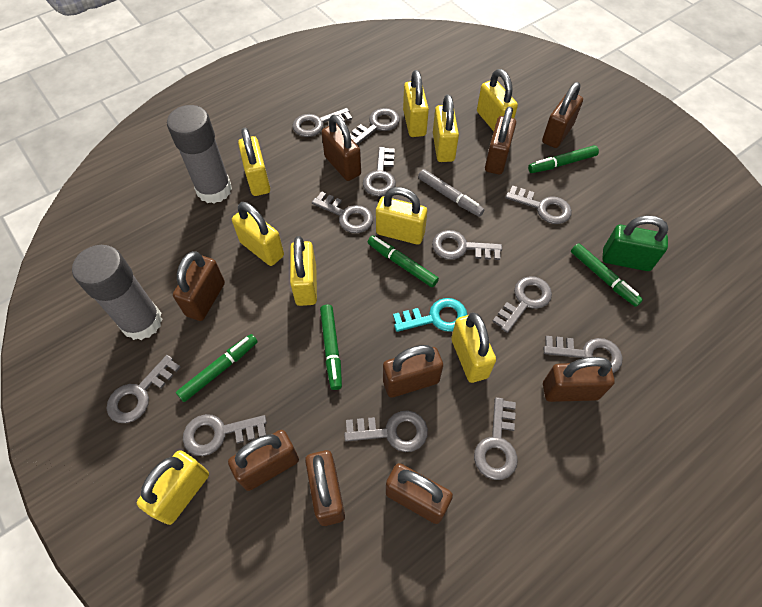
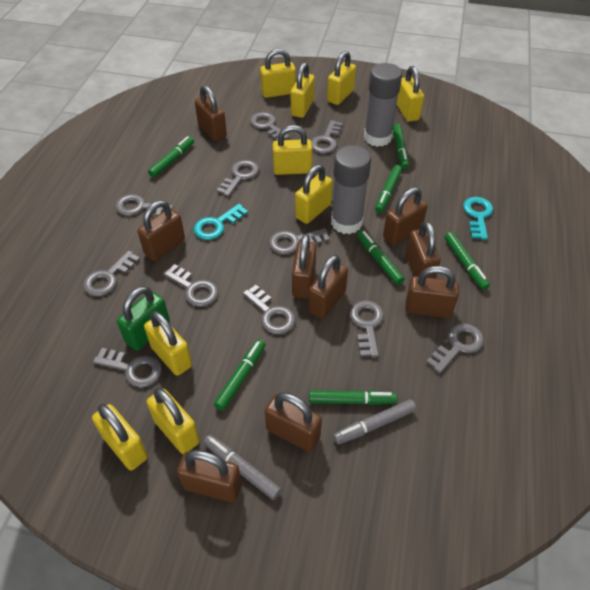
green marker: [176,334,258,402] [320,305,342,390] [368,235,439,287] [528,145,599,173] [571,243,643,307] = 5 -> [148,136,194,178] [214,339,266,411] [309,390,397,405] [357,230,405,285] [375,165,402,213] [393,124,409,169] [444,232,490,290] = 7
grey key: [107,355,181,423] [183,414,267,456] [293,108,352,137] [312,191,373,233] [344,410,428,452] [350,108,400,145] [363,147,396,196] [432,230,502,260] [474,397,518,480] [492,276,552,333] [505,185,572,224] [544,336,623,373] = 12 -> [83,251,140,296] [93,348,162,387] [115,194,173,216] [163,264,218,307] [217,160,259,197] [243,285,296,334] [250,112,290,141] [269,228,330,254] [311,120,343,154] [350,300,384,358] [426,323,484,373] = 11
grey marker: [418,169,484,217] = 1 -> [203,435,281,500] [333,399,416,445] = 2
turquoise key: [393,298,467,332] = 1 -> [193,204,248,240] [463,197,493,240] = 2

